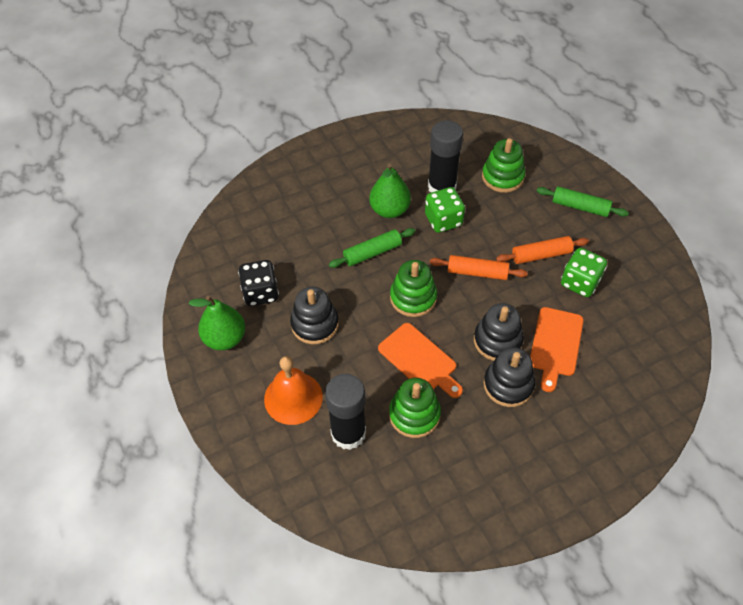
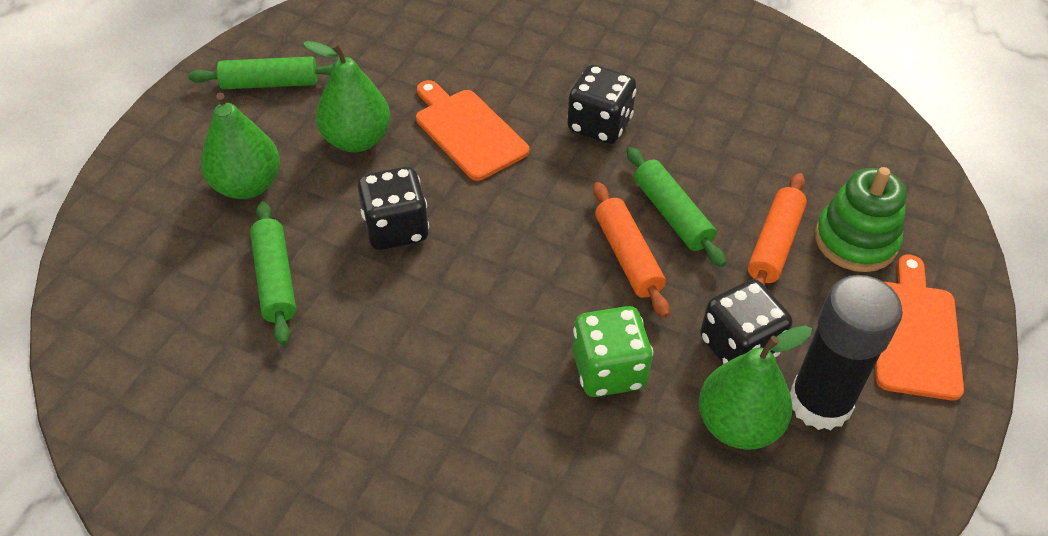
black dice: [238,260,279,306] = 1 -> [358,167,429,250] [567,65,636,144] [700,279,792,364] = 3
black glue stick: [325,374,366,450] [428,120,463,193] = 2 -> [790,275,903,430] = 1
black stacking toy: [290,287,339,344] [474,303,524,361] [484,347,535,407] = 3 -> none = 0
green dice: [425,187,465,233] [561,248,607,297] = 2 -> [573,306,653,397] = 1
green pear: [188,296,245,350] [369,164,411,218] = 2 -> [201,93,280,199] [303,41,390,152] [699,325,812,450] = 3
green rolling pin: [329,228,415,268] [537,186,629,217] = 2 -> [188,56,334,89] [250,201,296,345] [627,147,726,267] = 3
green stacking toy: [389,378,441,438] [390,260,437,317] [482,138,525,193] = 3 -> [815,167,907,272] = 1
orange bell: [264,356,323,425] = 1 -> none = 0

